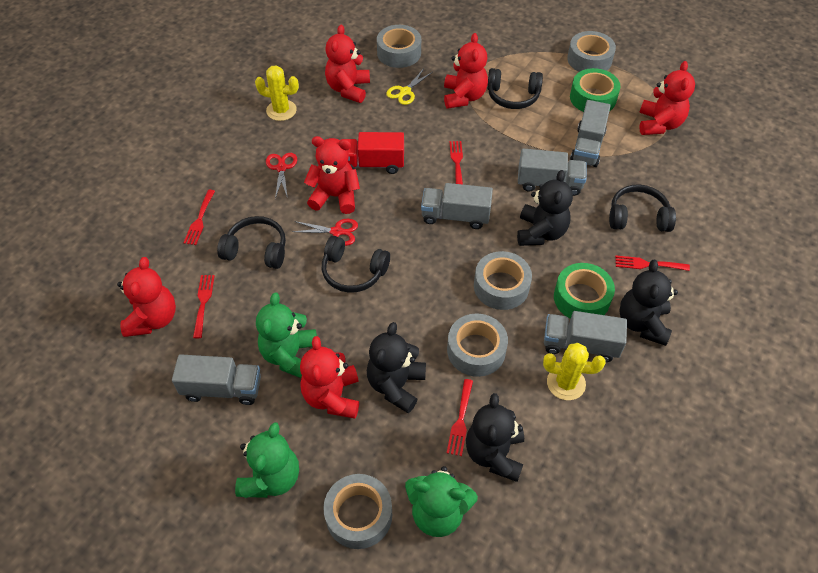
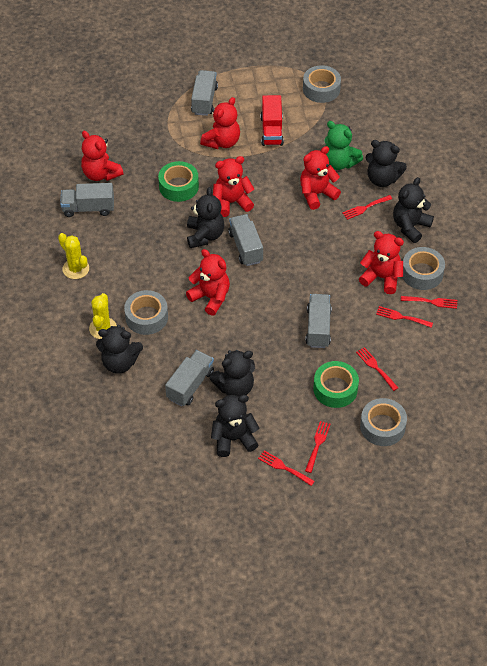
black headphones: [217,216,286,269] [322,236,390,293] [487,68,543,109] [609,184,676,232] = 4 -> none = 0
black teddy bear: [367,322,426,413] [466,393,524,482] [517,170,573,246] [619,260,678,346] = 4 -> [96,325,143,374] [187,187,224,248] [210,350,255,397] [211,395,259,457] [365,140,407,187] [393,177,434,243] = 6
green teddy bear: [235,422,299,498] [256,293,317,378] [405,466,478,537] = 3 -> [324,121,363,170] = 1
grey tape: [323,474,392,549] [377,25,421,68] [447,314,508,377] [474,251,532,310] [567,31,616,72] = 5 -> [124,290,168,335] [303,65,341,103] [360,398,407,446] [403,247,445,290] = 4
red fork: [184,190,215,245] [193,275,215,338] [447,379,473,456] [450,141,463,184] [615,256,690,271] = 5 -> [258,450,315,486] [305,421,331,473] [342,195,392,220] [356,347,398,391] [376,306,433,328] [401,296,457,309] = 6
red scissors: [266,153,297,199] [292,219,358,246] = 2 -> none = 0
yellow scissors: [386,70,433,105] = 1 -> none = 0

